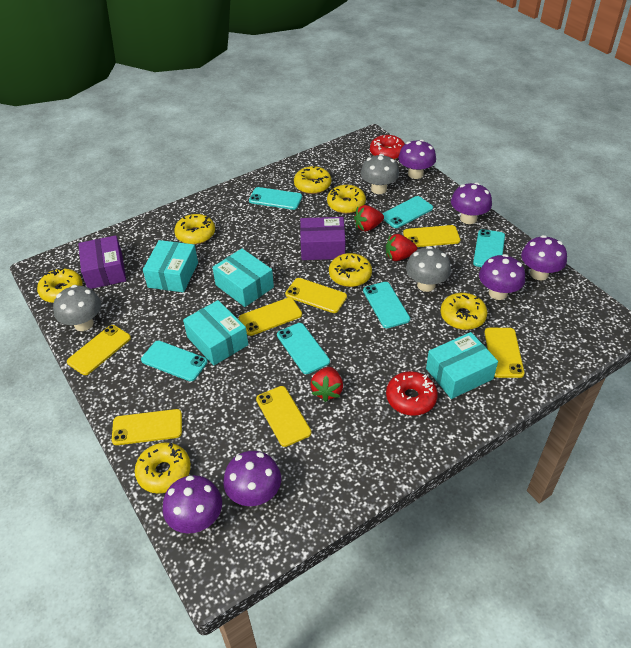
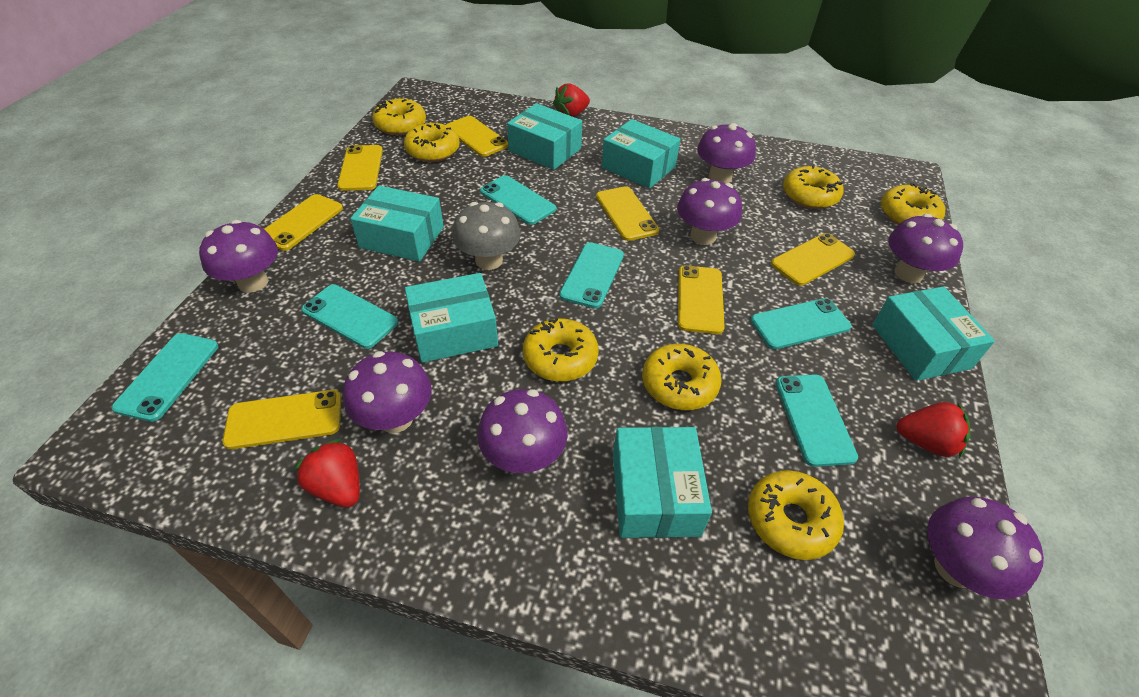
grey mushroom: [53,285,101,331] [361,154,399,194] [406,246,451,292] = 3 -> [452,202,521,270] = 1
purple box: [78,235,126,289] [300,217,345,260] = 2 -> none = 0
purple mushroom: [163,475,222,534] [223,451,281,506] [398,140,436,179] [451,183,492,224] [479,254,525,300] [521,235,567,280] = 6 -> [199,220,278,293] [343,351,432,433] [477,389,568,473] [677,178,742,245] [697,123,756,183] [888,214,963,283] [927,497,1044,600] = 7
red donut: [370,135,405,160] [386,371,438,416] = 2 -> none = 0
turquoise box: [143,240,198,292] [183,300,248,365] [212,248,274,307] [426,332,498,399] = 4 -> [350,186,444,262] [405,273,498,363] [507,103,582,170] [602,119,680,189] [613,427,712,538] [872,286,995,381] = 6

